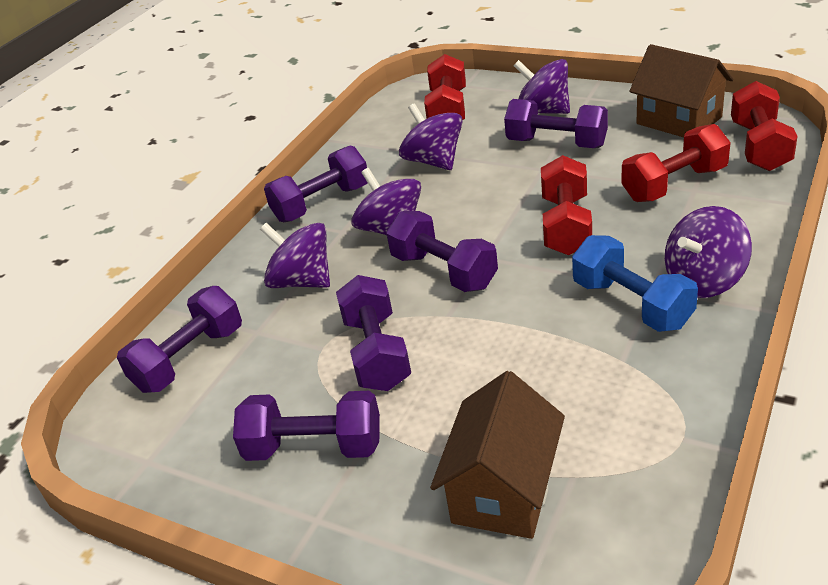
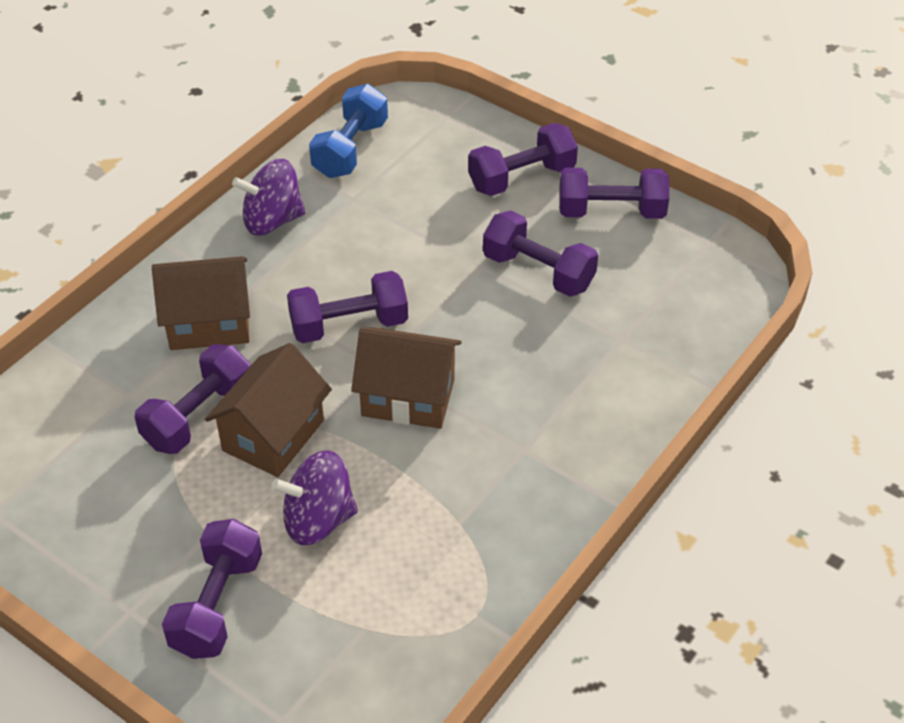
brown house: [430,371,565,539] [629,44,733,137] = 2 -> [152,256,250,350] [205,343,332,477] [351,327,462,429] = 3
purple spinning top: [260,223,330,288] [351,168,421,235] [399,103,463,170] [514,59,570,114] [665,206,752,298] = 5 -> [232,159,305,235] [272,450,358,545] = 2
red dumbbell: [424,54,466,120] [541,155,592,255] [621,124,731,202] [731,81,798,171] = 4 -> none = 0

